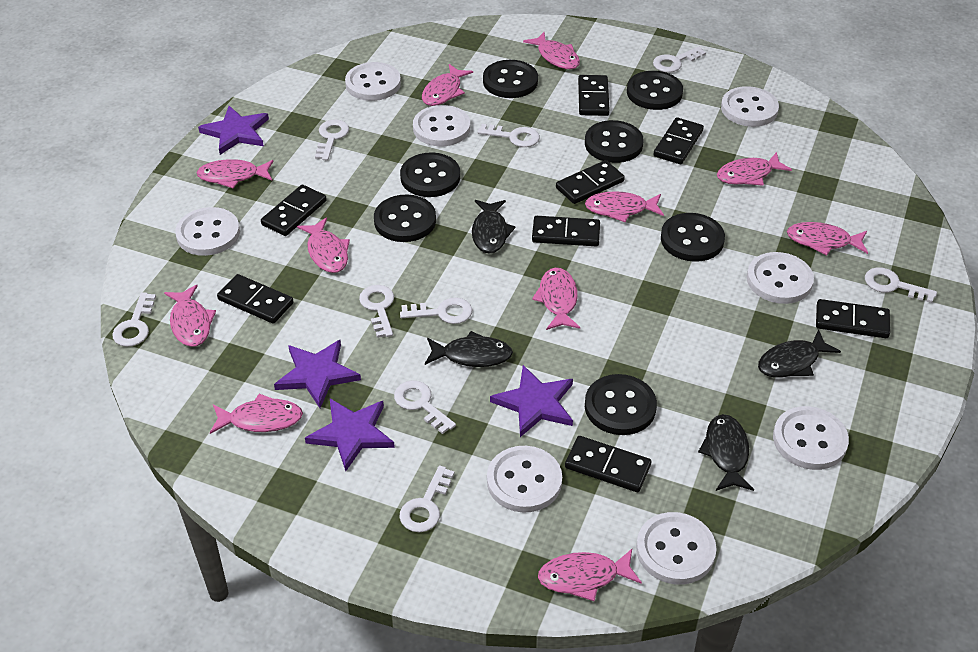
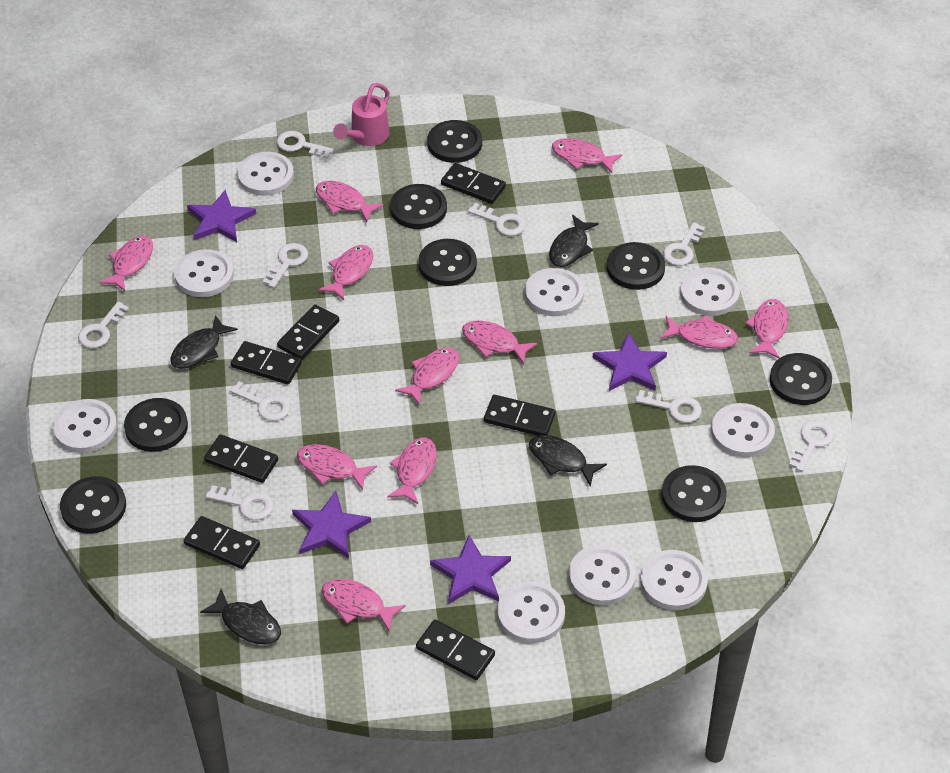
black button: [374,194,436,242] [400,153,460,197] [483,60,538,98] [585,120,644,163] [585,374,657,435] [627,71,683,110] [661,213,725,262] = 7 -> [60,476,126,534] [124,398,188,452] [390,184,447,229] [418,239,477,286] [427,120,482,163] [607,242,665,290] [661,465,727,522] [770,353,832,405] = 8
black domino: [217,274,294,324] [261,185,327,236] [532,216,600,246] [556,160,625,204] [565,436,651,492] [578,75,610,116] [653,117,704,164] [816,299,890,338] = 8 -> [184,516,260,569] [204,434,278,483] [231,341,302,385] [277,305,339,360] [416,620,495,680] [441,163,506,204] [484,395,555,436] = 7
pink watering can: none = 0 -> [333,83,390,146] = 1
white button: [175,207,240,256] [345,62,401,101] [413,105,470,146] [487,446,562,512] [636,512,716,585] [721,86,779,127] [747,252,814,304] [773,406,849,470] = 8 -> [53,399,117,453] [174,249,234,297] [237,152,294,196] [498,582,565,643] [525,268,584,316] [569,545,636,605] [640,550,708,610] [680,267,740,316] [711,403,775,457] = 9

